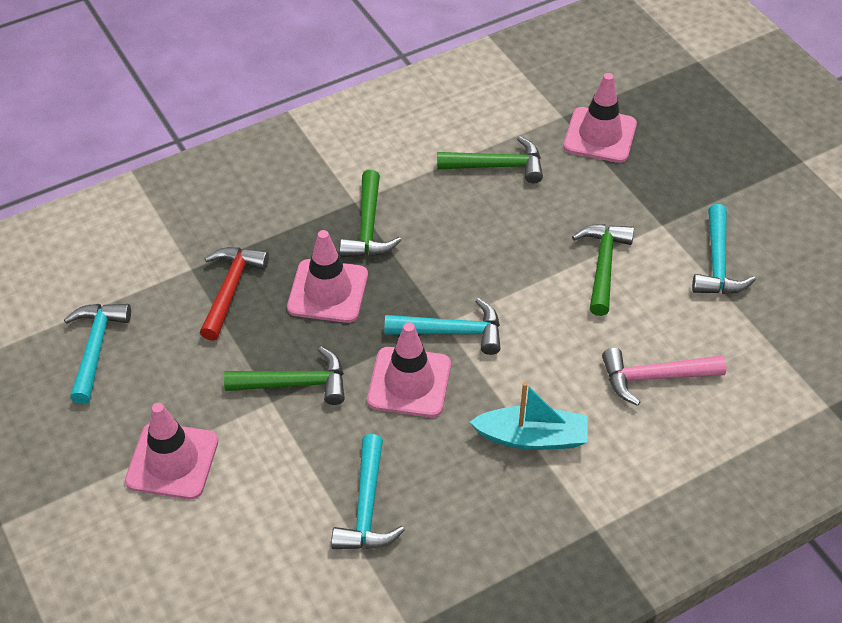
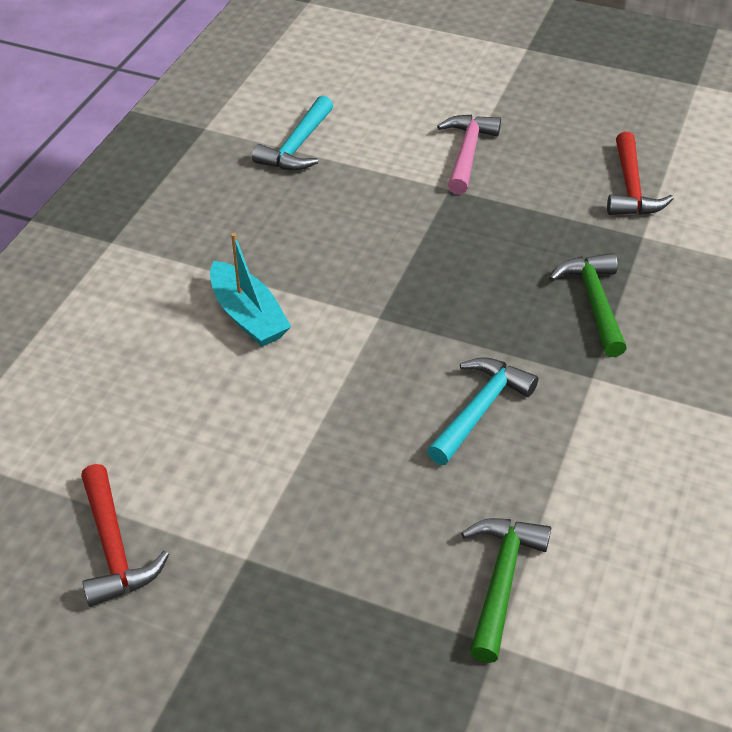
green hammer: [224,347,345,405] [340,170,402,257] [437,136,543,184] [572,224,634,316] = 4 -> [461,518,551,663] [549,253,627,357] = 2
pink traffic cone: [125,403,218,499] [287,230,368,323] [367,322,451,417] [563,73,637,163] = 4 -> none = 0
red hammer: [200,247,269,341] = 1 -> [81,464,169,607] [607,132,674,215] = 2
turquoise hammer: [64,304,131,404] [331,434,405,549] [385,298,501,355] [692,204,756,294] = 4 -> [252,95,333,171] [427,357,538,465] = 2

